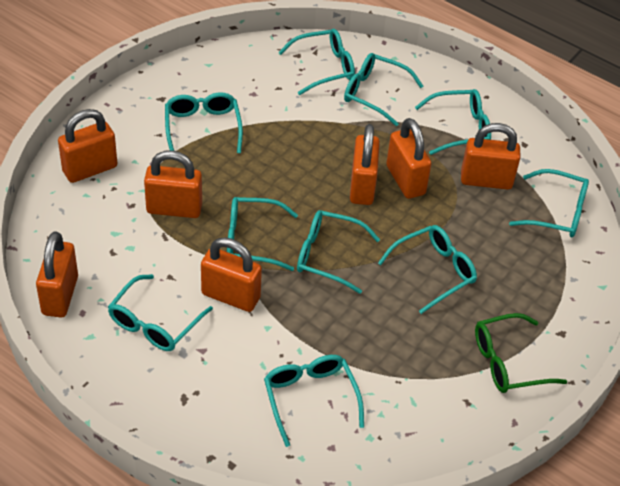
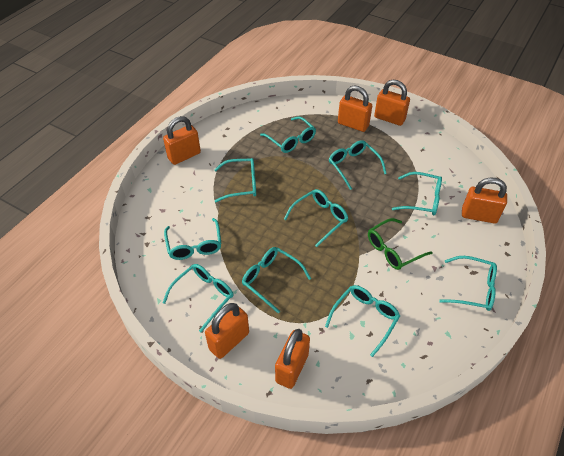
orange padlock: [36,231,78,318] [58,109,117,183] [144,150,202,218] [201,237,262,312] [350,124,380,205] [386,118,431,199] [461,123,520,190] = 7 -> [163,116,201,165] [205,303,249,359] [275,329,310,389] [338,86,372,132] [374,80,410,126] [462,178,507,223] = 6

